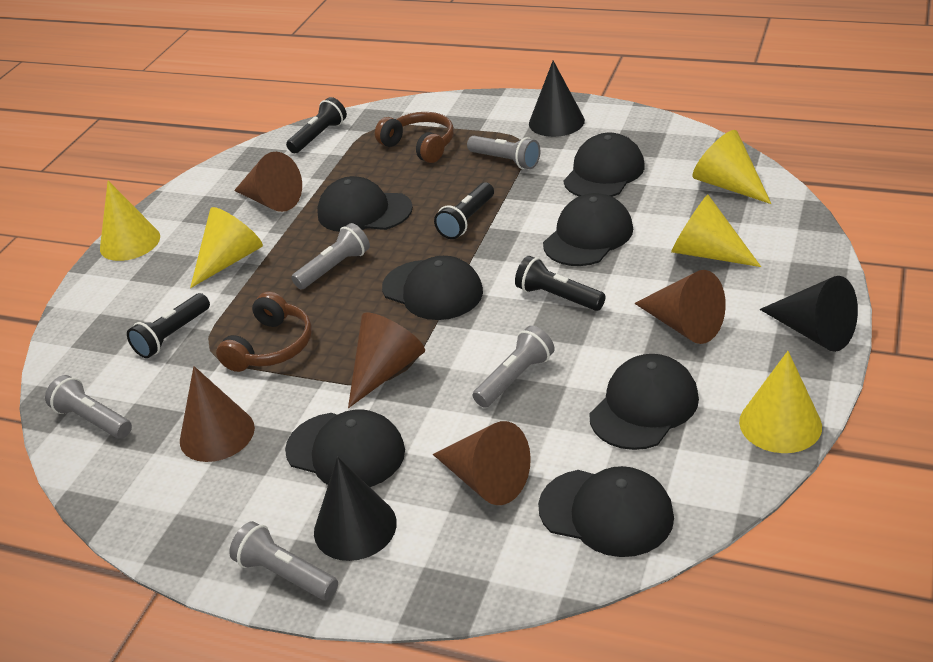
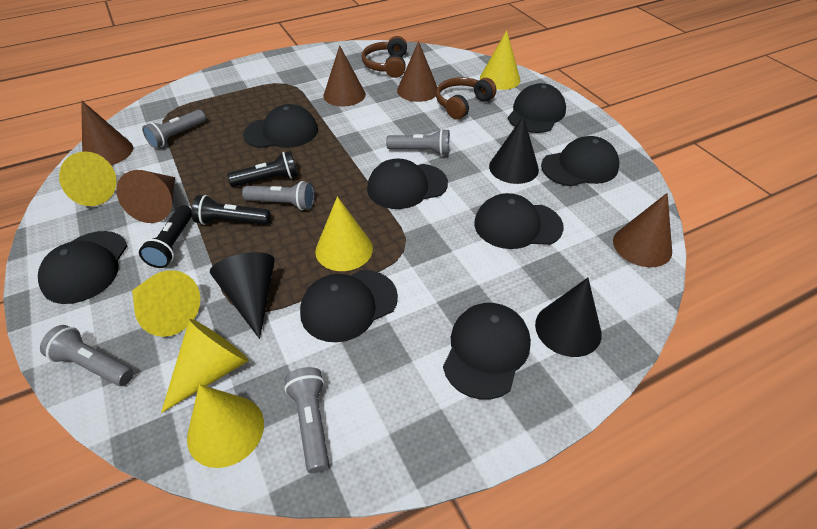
black cap: [285,409,405,487] [317,176,413,232] [382,256,483,320] [538,466,674,557] [543,193,633,266] [563,133,645,197] [589,354,699,450] = 7 -> [38,231,127,304] [243,104,318,148] [300,270,398,342] [367,159,448,209] [443,303,531,400] [474,193,564,249] [508,83,566,133] [541,136,619,186] = 8
black flashlight: [127,293,210,358] [286,97,347,153] [434,182,494,239] [515,256,606,311] = 4 -> [139,205,192,268] [192,195,270,225] [227,151,298,187] = 3
yellow cone: [100,181,160,261] [190,207,263,288] [671,195,761,267] [693,130,771,204] [739,351,822,453] = 5 -> [59,151,116,206] [132,270,200,337] [161,319,249,413] [187,384,264,468] [315,196,373,271] [480,30,520,90] = 6

